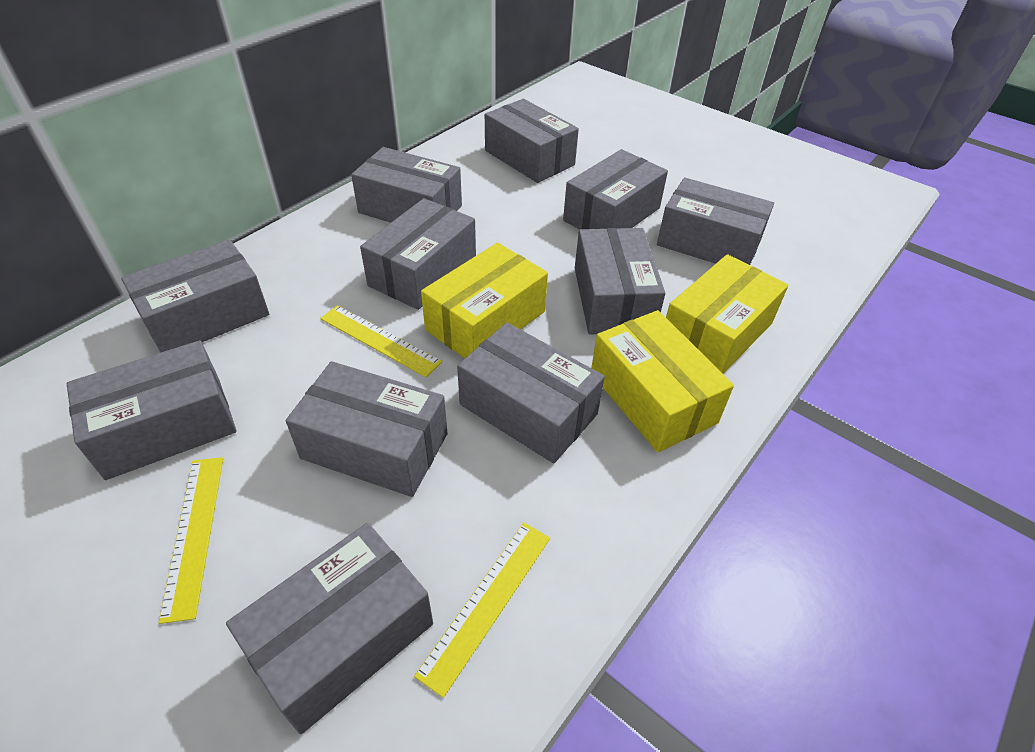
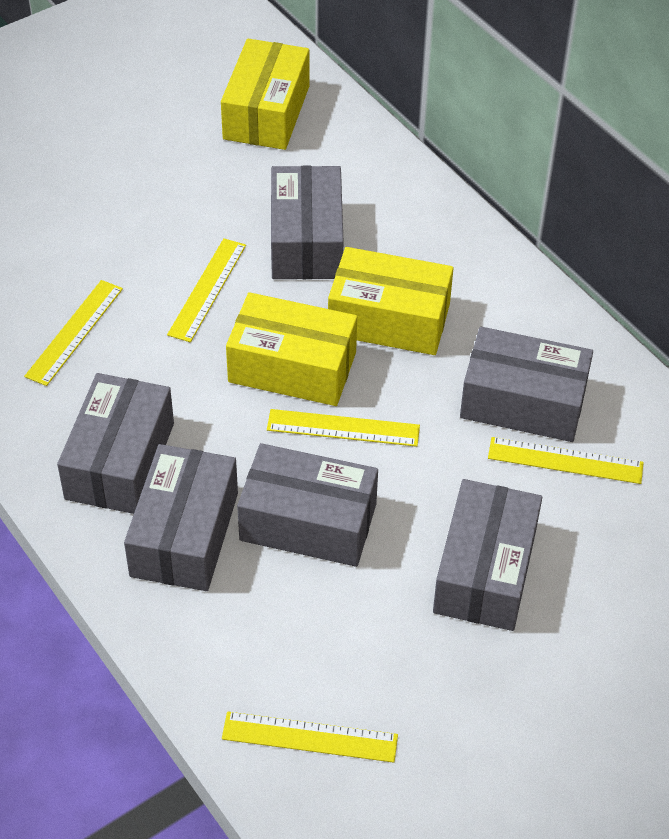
grey box: [66,340,237,480] [121,240,269,353] [226,523,433,734] [286,361,447,497] [351,147,462,223] [360,198,476,310] [457,322,605,463] [485,99,579,183] [563,149,668,229] [575,228,665,335] [657,178,774,265] = 11 -> [57,373,174,514] [124,444,238,591] [237,443,378,567] [271,166,344,279] [433,479,542,631] [460,327,593,442] = 6
yellow ruler: [158,457,223,624] [320,305,442,377] [414,523,550,698] = 3 -> [24,280,123,386] [167,238,246,342] [222,712,398,763] [267,409,420,447] [488,437,644,484] = 5

